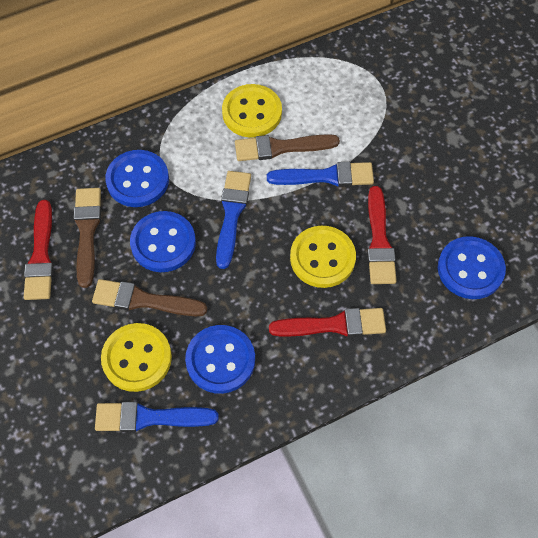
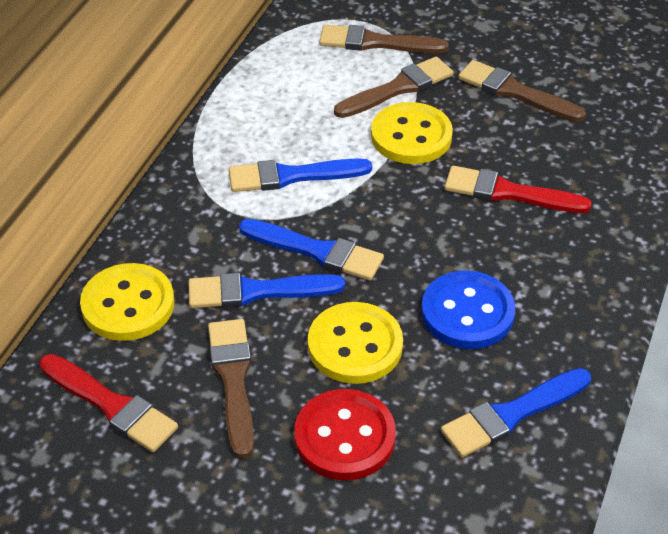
blue brush: [95,402,219,432] [216,171,251,269] [267,162,374,187] = 3 -> [188,273,345,308] [229,158,372,192] [239,219,384,281] [441,368,591,457] = 4
blue button: [105,150,169,207] [130,211,196,272] [185,325,255,394] [438,236,506,299] = 4 -> [421,270,515,349] = 1
brown brush: [74,188,101,288] [92,279,207,316] [235,134,340,161] = 3 -> [208,319,254,459] [319,25,449,54] [334,57,453,118] [458,60,586,122] = 4
red brush: [24,200,53,300] [269,308,386,337] [367,186,397,284] = 3 -> [39,354,178,452] [444,166,592,213] = 2
red button: none = 0 -> [294,389,396,480] = 1

